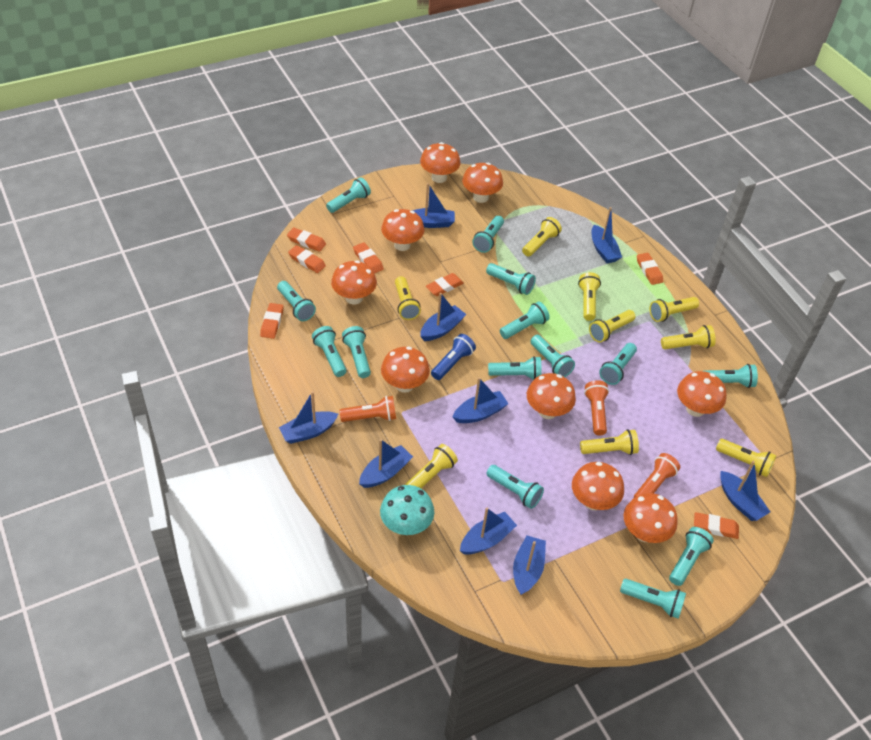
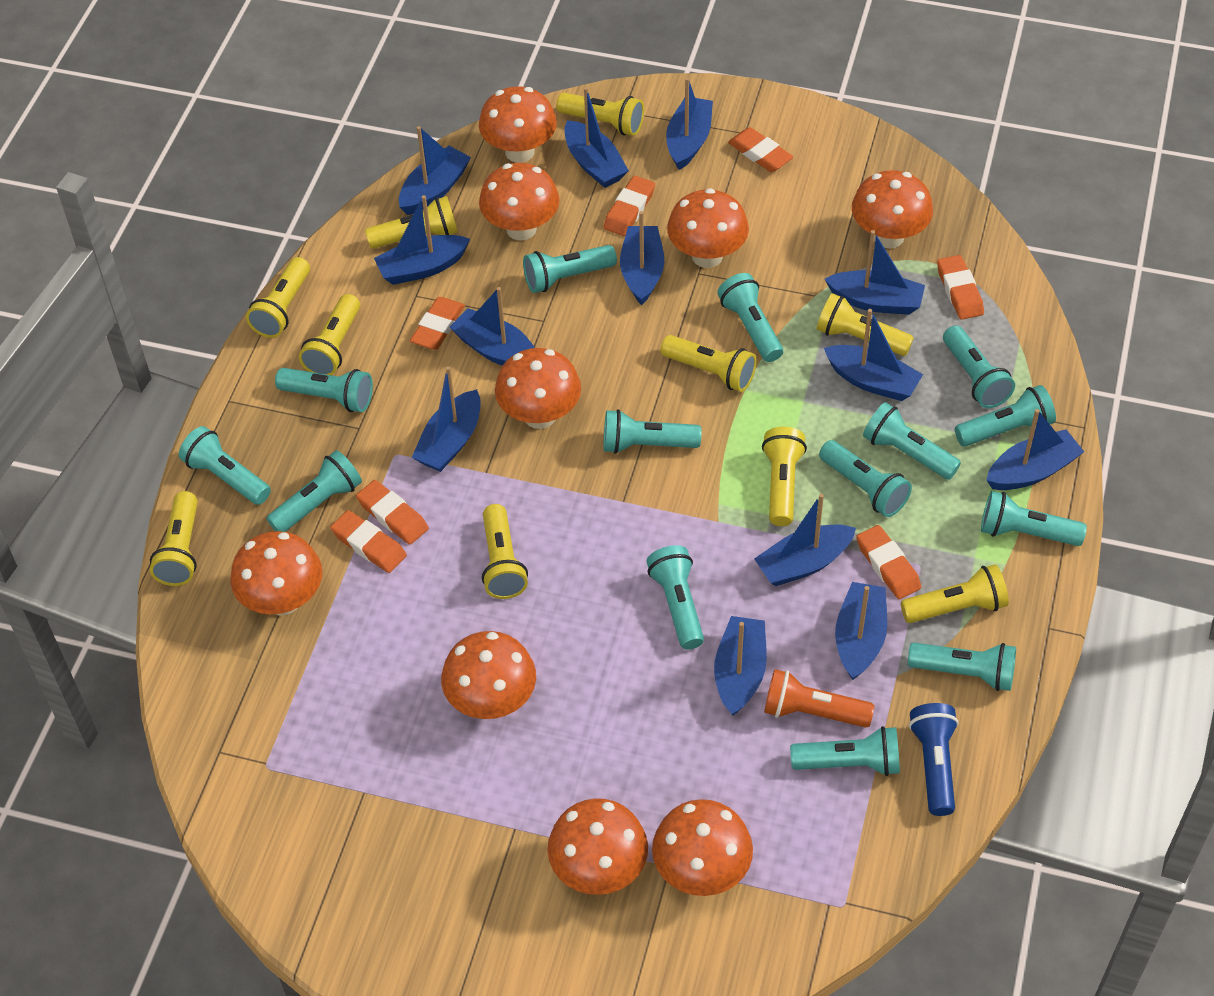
blue boat: [279,391,338,444] [359,439,413,488] [412,183,455,228] [420,293,466,341] [453,377,509,423] [460,508,517,555] [513,535,546,595] [592,207,622,263] [720,461,770,521] = 9 -> [374,195,470,285] [399,126,471,215] [412,366,481,472] [449,287,535,366] [564,87,629,188] [620,211,664,305] [666,78,713,170] [714,616,767,716] [754,494,856,586] [824,309,923,401] [825,230,925,315] [835,582,887,680] [986,409,1084,490] = 13
orange flashlight: [339,396,396,422] [584,380,609,436] [634,453,680,498] = 3 -> [764,669,874,728] = 1
turquoise mushroom: [380,485,435,535] = 1 -> none = 0
yellow flashlight: [395,276,421,320] [405,444,458,488] [522,217,562,257] [578,272,601,321] [580,429,639,455] [589,310,635,343] [649,297,699,322] [661,325,716,349] [716,439,776,477] = 9 -> [150,491,198,586] [246,257,310,338] [299,294,360,375] [365,196,458,249] [482,504,528,599] [556,93,644,136] [661,335,757,392] [762,427,807,526] [817,293,914,356] [901,564,1009,623] = 10

